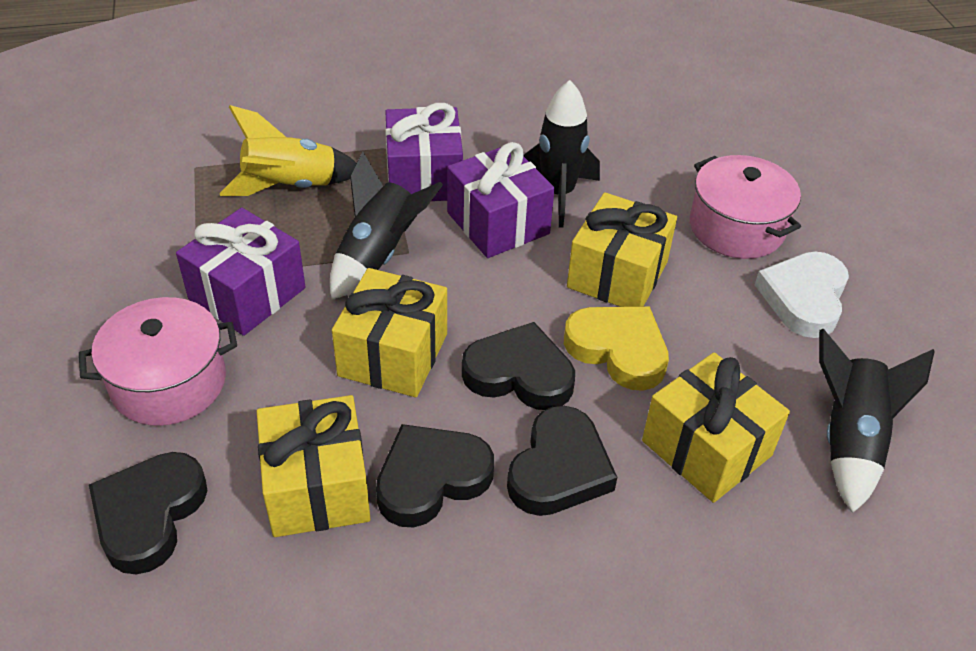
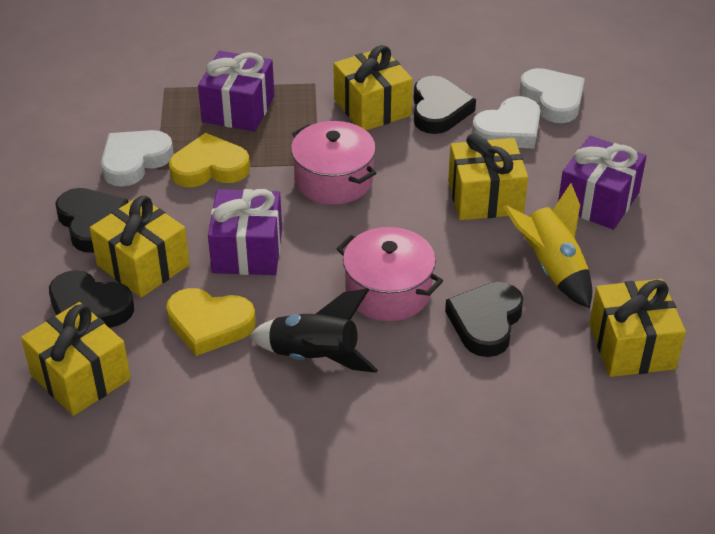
black rocket: [330,152,443,300] [524,80,600,227] [819,329,935,513] = 3 -> [249,288,378,373] = 1
white heart: [755,251,849,338] = 1 -> [101,130,174,187] [472,96,541,149] [520,68,585,123] = 3
yellow gift: [257,395,370,537] [332,268,447,397] [567,192,677,307] [642,352,790,503] = 4 -> [21,302,131,416] [90,196,190,298] [334,45,413,131] [448,133,528,220] [589,279,686,377] = 5
yellow heart: [564,306,669,391] = 1 -> [166,288,256,356] [169,133,250,187] = 2

